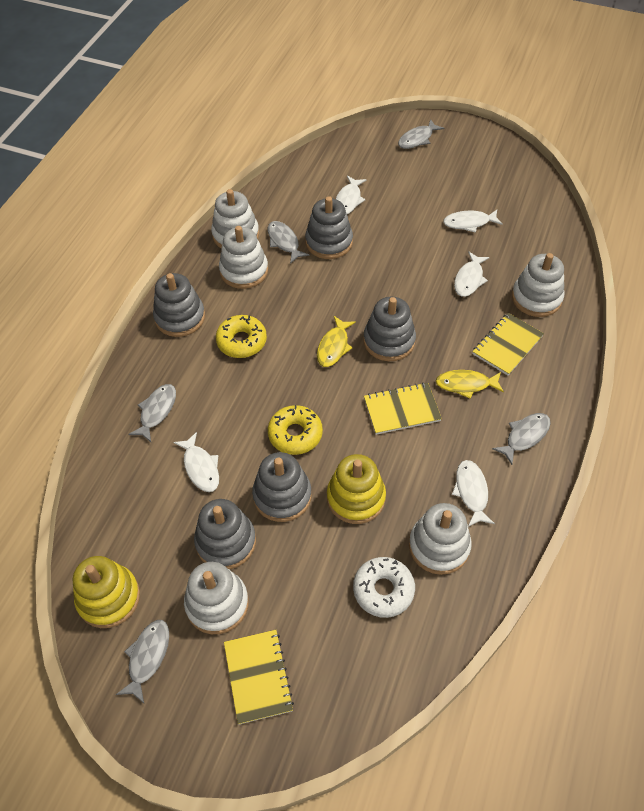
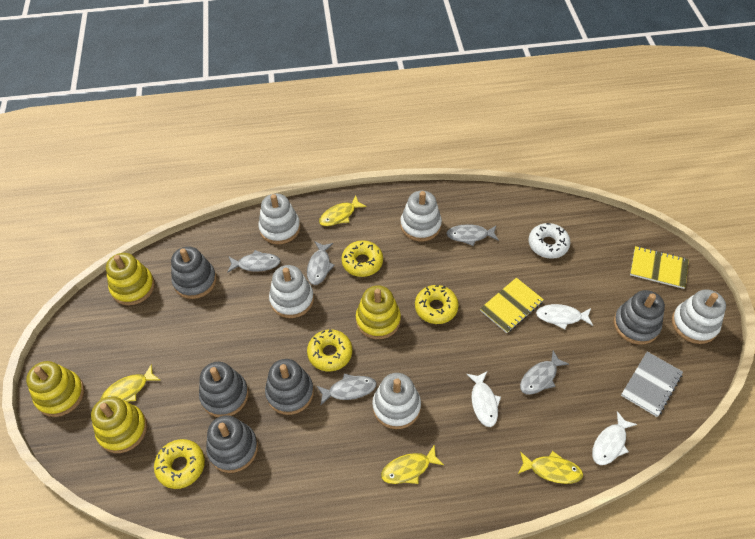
grey notebook: none = 0 -> [621,352,683,417] = 1
white fish: [173,432,219,492] [336,176,367,214] [443,210,503,233] [452,460,495,527] [454,251,490,297] = 5 -> [467,371,501,427] [536,304,593,330] [592,411,637,465] = 3
yellow donut: [216,315,267,358] [268,405,323,455] = 2 -> [154,439,205,489] [307,329,352,371] [341,240,383,277] [415,285,459,324] = 4
yellow fish: [317,316,356,367] [436,370,504,399] = 2 -> [101,364,160,402] [319,196,367,226] [381,444,444,484] [518,451,583,484] = 4
yellow notebook: [224,630,294,724] [364,382,442,435] [472,313,544,375] = 3 -> [480,277,544,333] [630,246,689,289] = 2
yellow stacking toy: [73,556,140,628] [327,454,386,524] = 2 -> [26,361,84,417] [91,396,147,453] [106,253,155,305] [356,285,401,339] = 4

